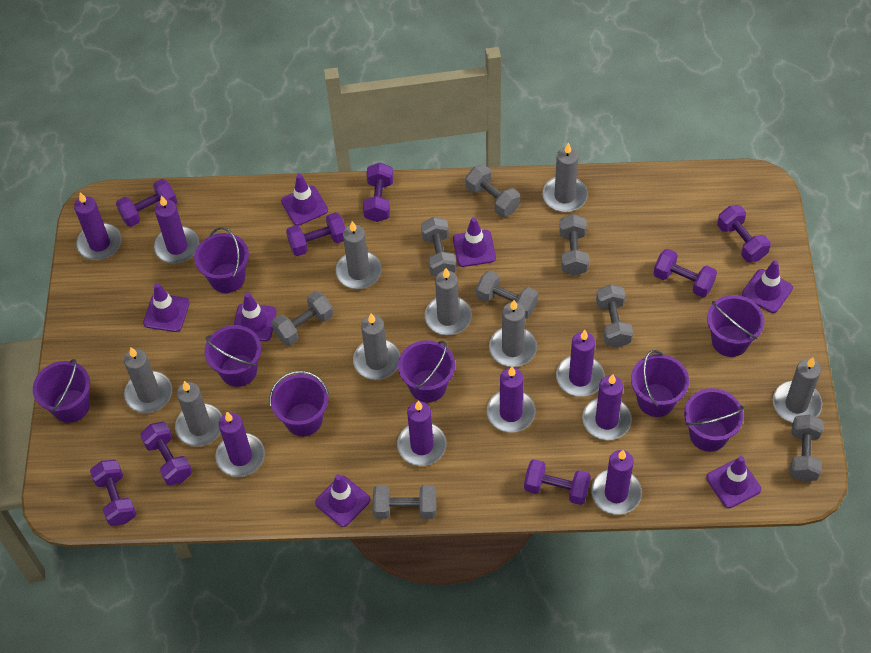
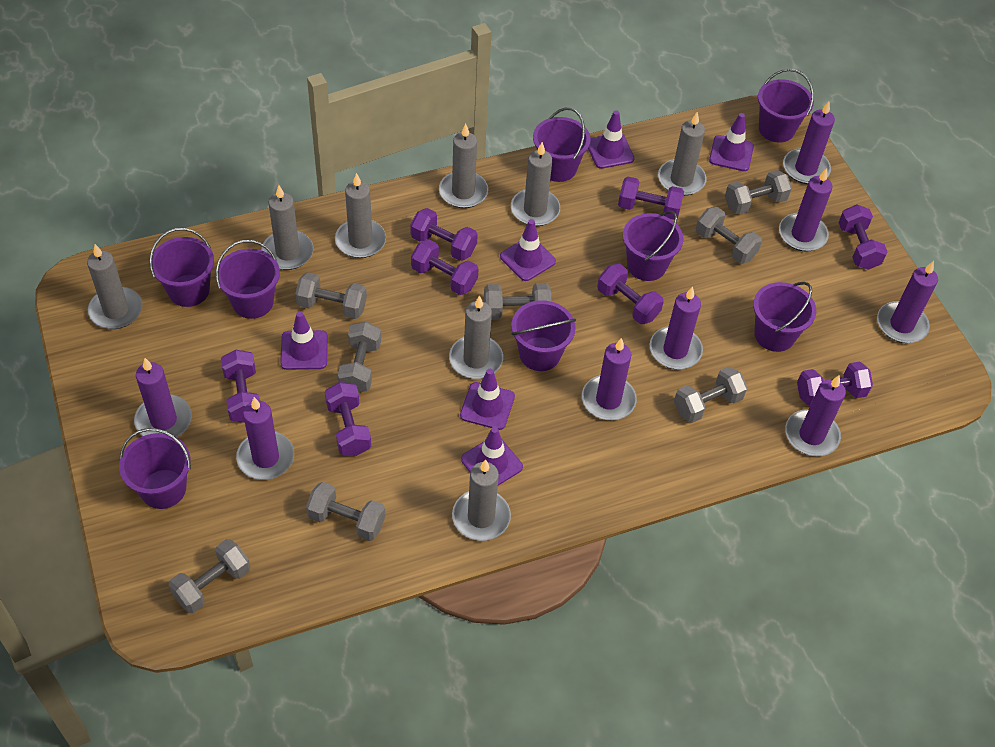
purple traffic cone: [143,283,190,332] [234,292,277,341] [281,174,328,226] [315,474,370,527] [453,217,496,267] [706,456,761,508] [742,260,793,313] = 7 -> [280,311,328,370] [460,369,515,430] [461,427,523,486] [500,219,556,281] [588,110,635,169] [709,113,754,171] = 6

